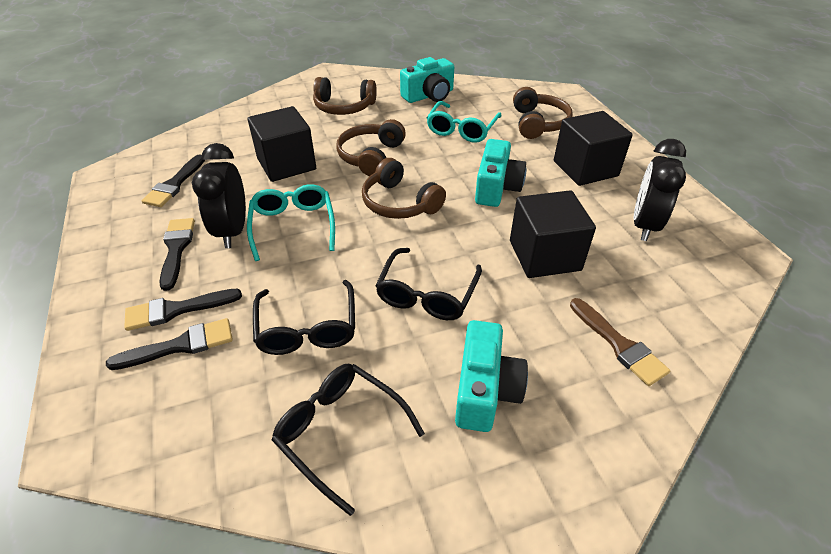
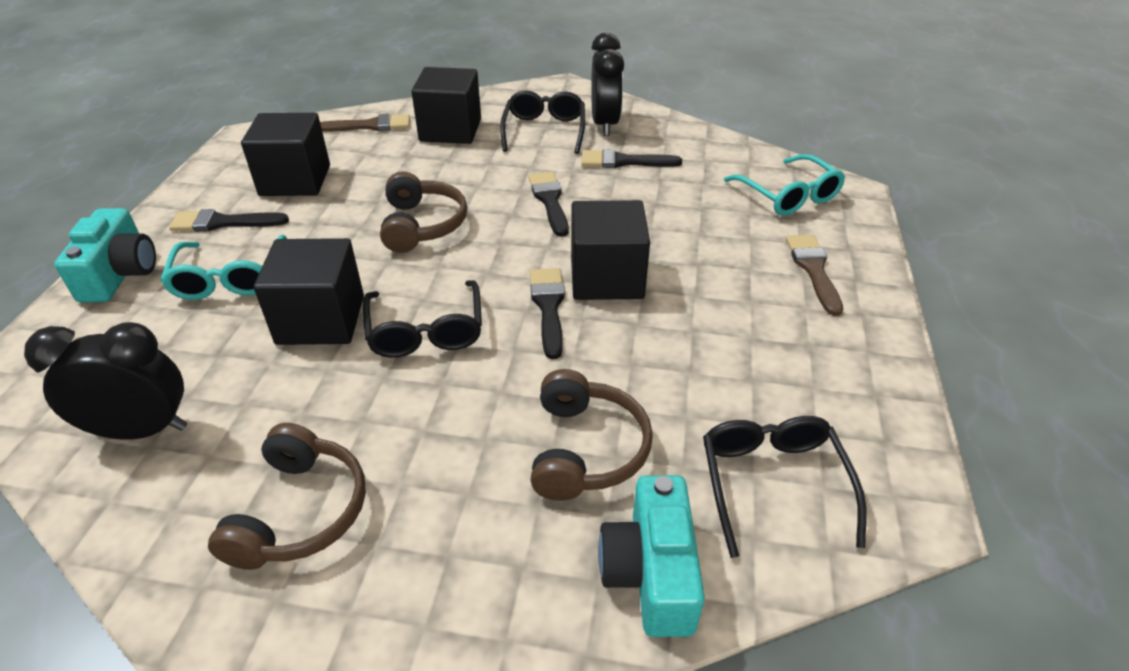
black cube: [248,106,316,182] [510,190,596,278] [554,111,633,186] = 3 -> [241,113,330,196] [254,238,364,345] [411,67,481,144] [571,200,650,300] = 4
brown brush: [570,298,670,386] = 1 -> [320,114,410,132] [786,235,843,316] = 2
brown headphones: [313,77,377,115] [336,119,406,176] [362,158,446,219] [513,87,573,139] = 4 -> [208,423,366,570] [380,172,467,253] [531,369,653,501] = 3
turquoise camera: [400,57,454,103] [455,320,528,432] [475,139,526,207] = 3 -> [54,208,156,302] [598,475,705,637] = 2

